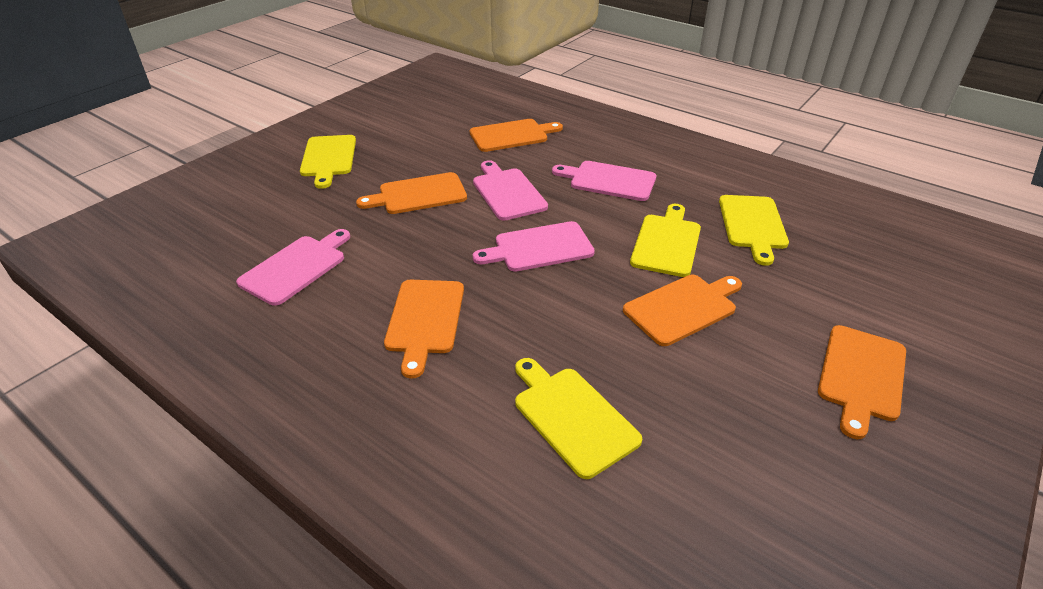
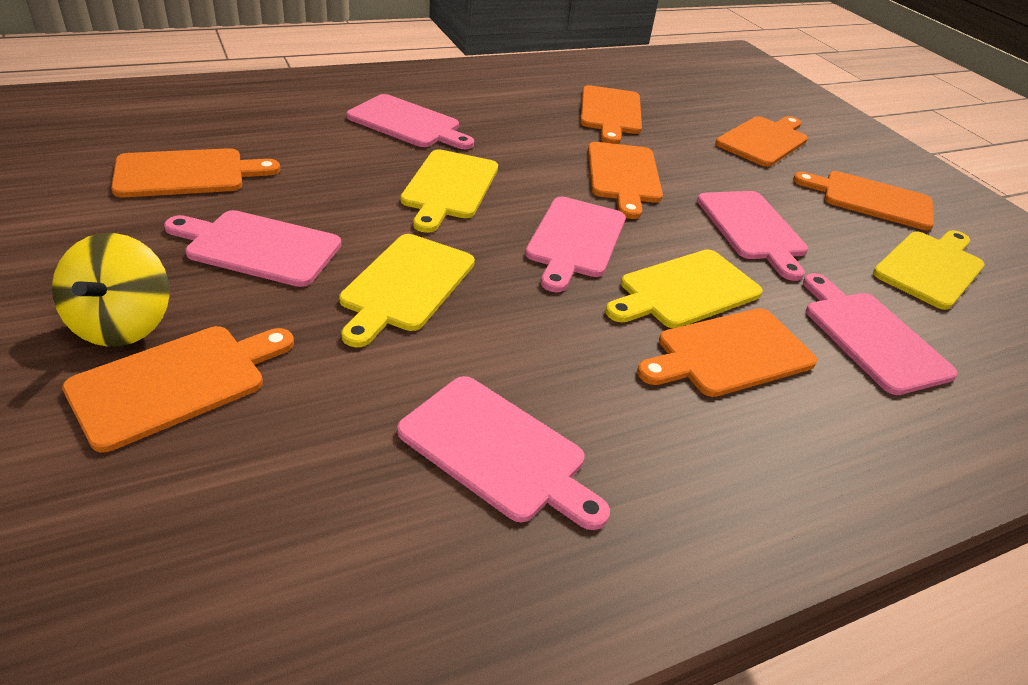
orange cutting board: [356,172,467,214] [384,280,464,379] [469,119,563,152] [623,275,742,346] [818,325,906,439] = 5 -> [62,326,294,452] [111,148,280,198] [580,85,642,144] [588,142,663,219] [637,308,817,397] [715,116,808,167] [793,171,934,230] = 7
pink cutting board: [236,229,350,306] [473,160,548,221] [473,221,595,272] [552,161,656,201] = 4 -> [164,210,341,287] [346,94,474,149] [397,376,610,530] [525,197,626,292] [697,191,808,281] [803,273,958,395] = 6
yellow spinning top: none = 0 -> [52,233,170,347] = 1

